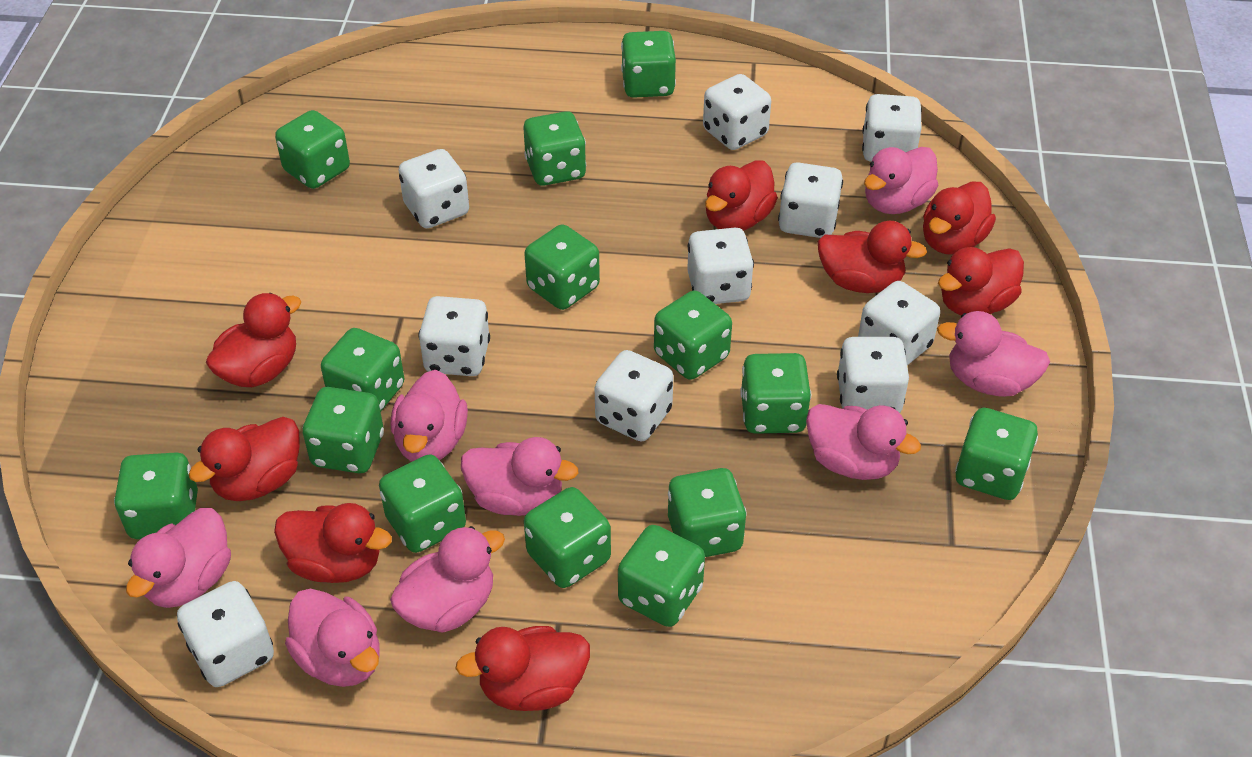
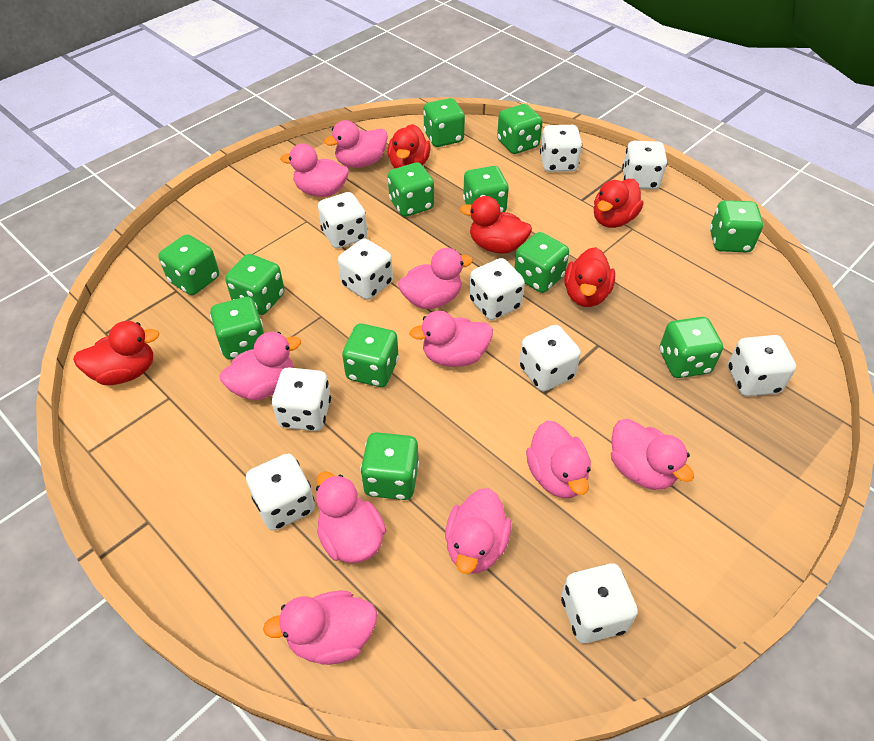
green dice: [114,452,198,539] [275,110,350,189] [303,387,384,473] [321,328,404,411] [379,454,466,553] [523,111,586,186] [524,224,600,310] [524,487,611,588] [618,525,705,627] [621,31,676,98] [654,291,732,380] [668,468,747,557] [740,353,811,434] [955,408,1038,500] = 14 -> [158,234,219,295] [210,297,264,360] [225,254,285,315] [342,323,399,387] [360,432,419,500] [388,163,434,217] [423,98,465,147] [463,166,509,212] [497,104,543,154] [514,232,569,293] [660,317,723,378] [710,200,763,252] = 12
pink duck: [126,508,231,608] [285,588,380,687] [390,526,505,633] [391,370,468,462] [461,437,579,516] [806,404,921,480] [864,147,938,214] [937,311,1050,397] = 8 -> [220,332,301,400] [263,591,377,665] [280,144,349,197] [316,471,386,563] [324,120,388,168] [398,248,473,309] [409,311,493,367] [445,488,511,574] [526,421,591,498] [611,419,694,490] = 10
red duck: [188,417,300,501] [206,293,301,387] [274,503,392,583] [456,626,590,711] [705,160,778,231] [818,221,927,293] [923,181,996,254] [938,247,1024,315] = 8 -> [73,321,160,385] [388,124,431,168] [460,196,532,254] [564,247,615,307] [594,179,643,228] = 5

